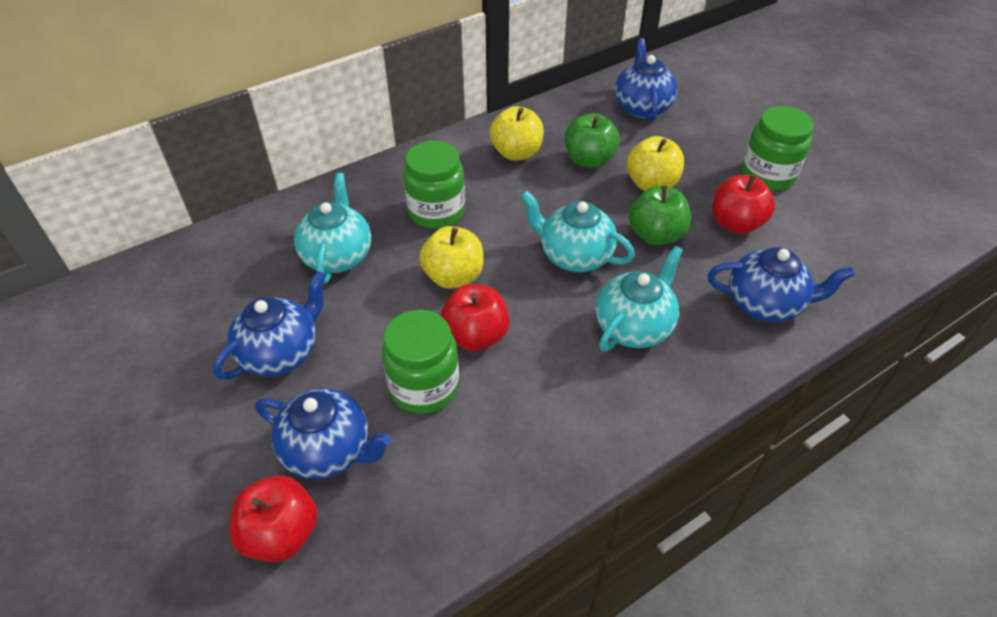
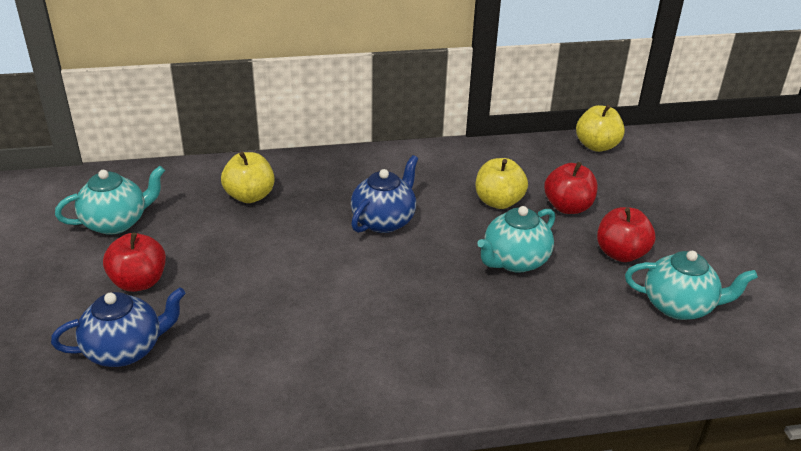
blue teapot: [213,271,326,379] [255,388,392,479] [615,38,677,122] [708,247,855,322] = 4 -> [51,287,186,367] [351,155,418,233] = 2
green apple: [565,113,620,168] [629,185,691,245] = 2 -> none = 0
green jar: [382,309,459,414] [403,141,465,229] [742,106,814,191] = 3 -> none = 0

